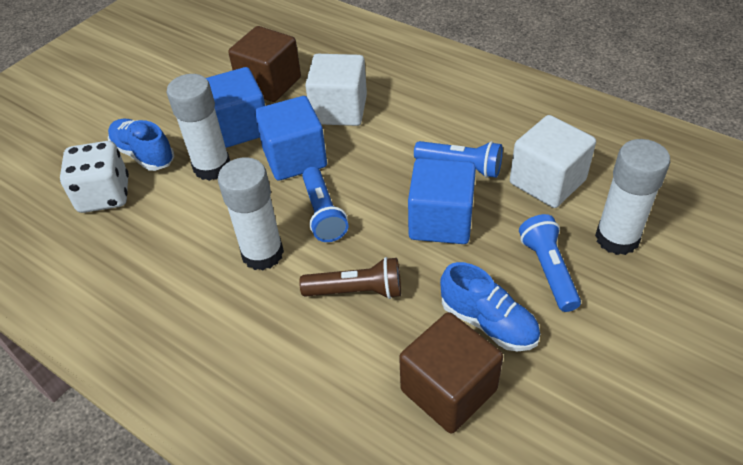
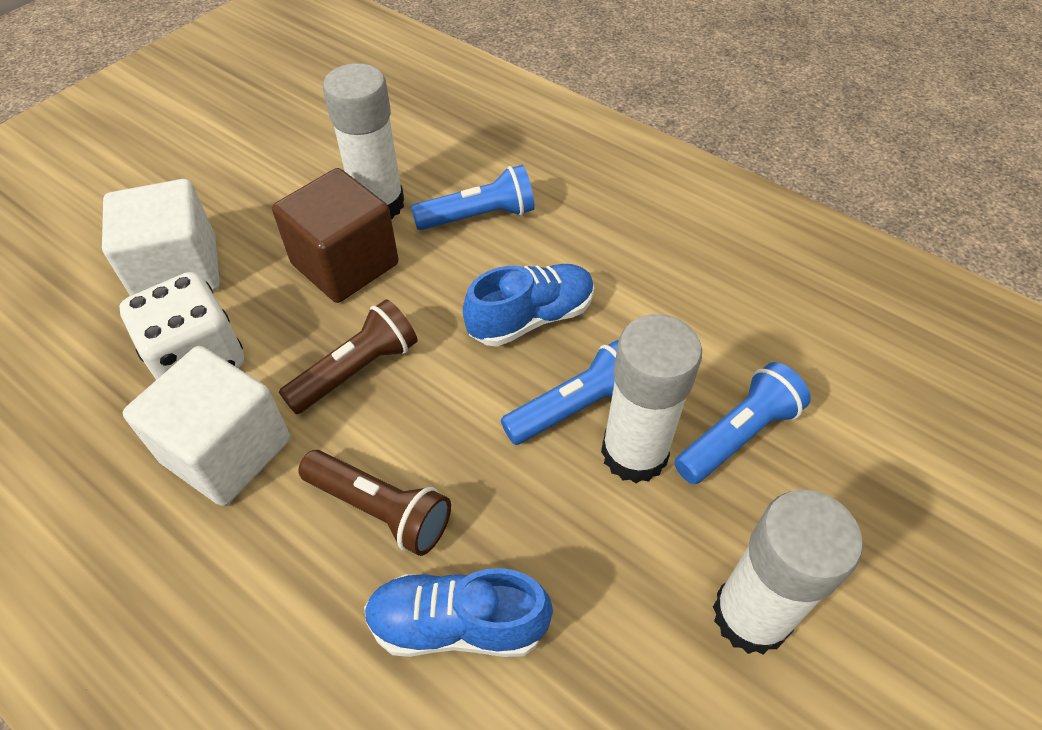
blue cube: [206,67,265,148] [255,96,327,181] [408,158,476,244] = 3 -> none = 0
brown cube: [228,26,301,102] [399,312,503,434] = 2 -> [272,168,398,303] = 1
brown flashlight: [299,257,401,299] = 1 -> [279,299,417,414] [298,450,451,556] = 2

